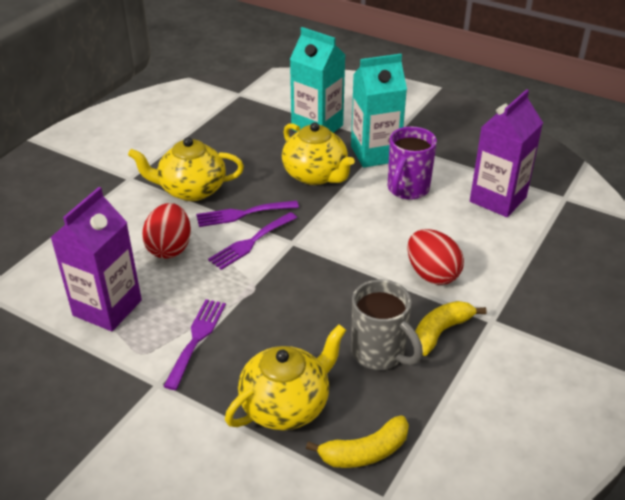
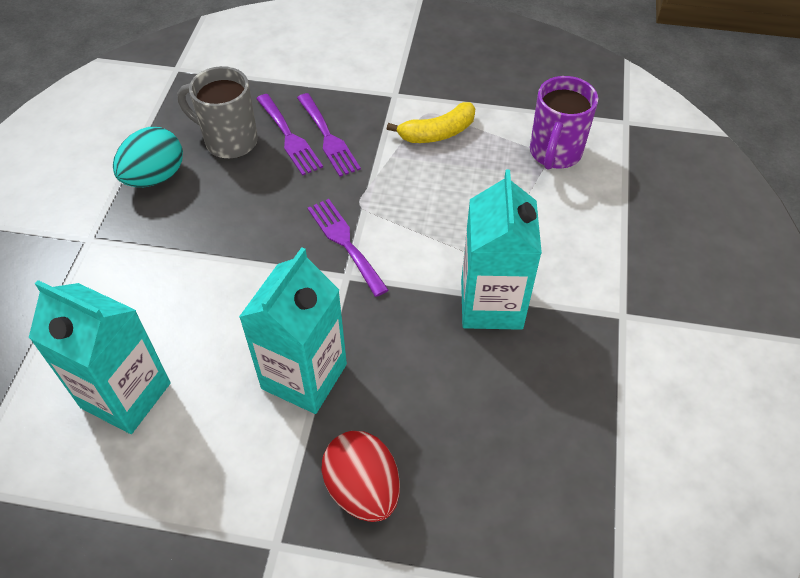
purple carton: [50,187,142,331] [470,89,543,217] = 2 -> none = 0
red egg: [142,203,191,259] [407,229,464,285] = 2 -> [321,431,400,522] = 1
turquoise carton: [290,27,345,133] [351,54,407,168] = 2 -> [29,280,171,434] [239,247,347,414] [461,170,542,330] = 3
turquoise egg: none = 0 -> [113,127,183,187] = 1
yellow banana: [306,415,409,468] [415,301,487,356] = 2 -> [387,102,476,143] = 1
yellow teapot: [128,137,244,201] [225,324,346,431] [282,122,355,185] = 3 -> none = 0

